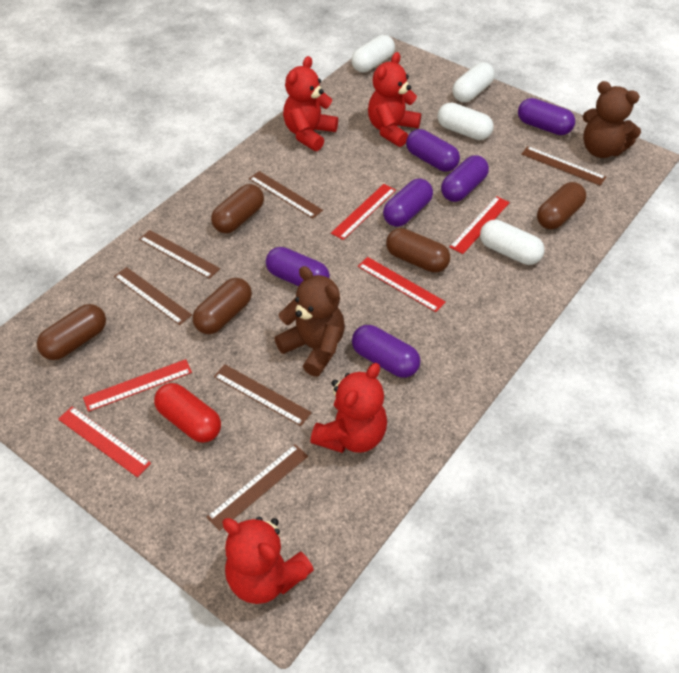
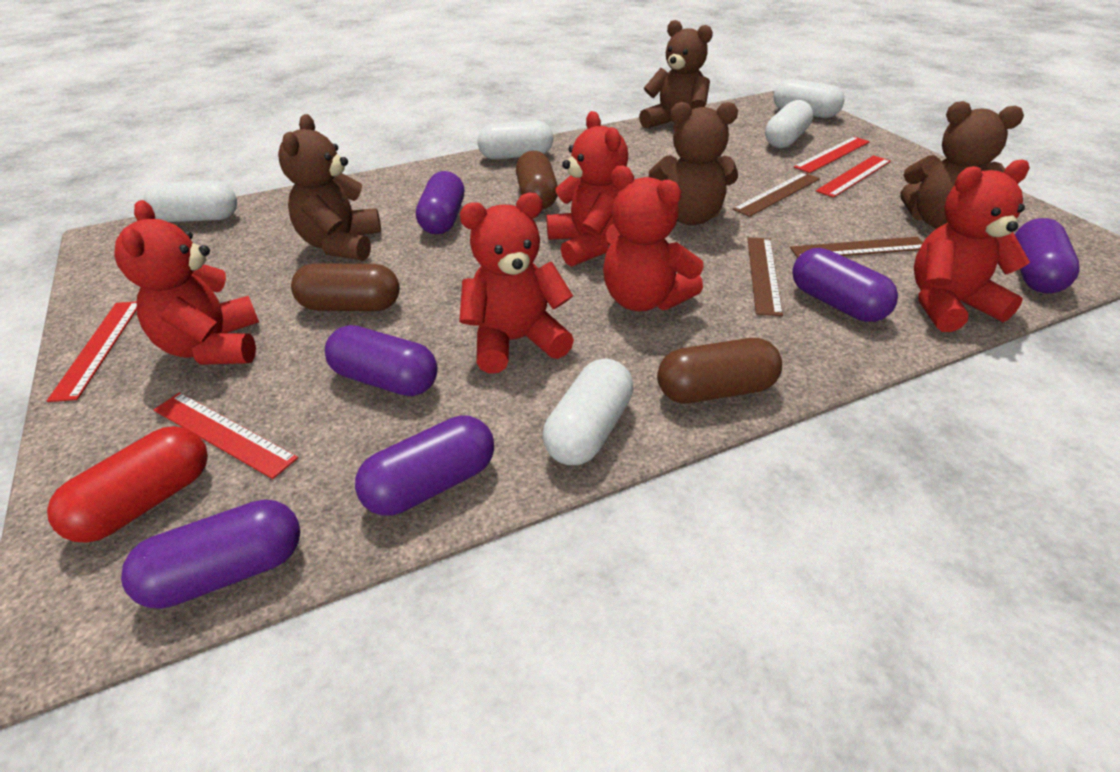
brown capsule: [37,304,106,360] [193,278,252,334] [211,184,264,233] [386,228,450,273] [537,182,586,229] = 5 -> [291,263,400,311] [516,151,558,209] [657,338,782,403] = 3
brown ruler: [114,267,192,325] [139,230,220,279] [207,444,308,531] [214,364,312,426] [249,171,323,219] [522,146,606,186] = 6 -> [733,172,820,217] [747,237,783,316] [790,237,923,258] = 3
brown teddy bear: [274,266,345,377] [583,81,641,158] = 2 -> [278,114,381,261] [639,20,713,131] [649,102,738,226] [901,101,1024,229] = 4
red ruler: [58,406,151,477] [83,359,192,412] [331,184,396,240] [358,257,446,312] [450,196,510,254] = 5 -> [47,301,137,402] [154,392,298,479] [794,137,870,173] [816,155,891,198] = 4
red teddy bear: [222,517,314,604] [283,56,338,151] [310,363,387,453] [368,52,421,147] = 4 -> [114,200,259,365] [459,193,574,374] [546,111,628,267] [603,166,704,311] [914,159,1030,332] = 5
white capsule: [351,35,395,72] [438,103,493,140] [452,62,495,102] [480,220,545,265] = 4 -> [144,181,237,222] [477,121,553,160] [543,358,634,465] [765,100,813,148] [774,79,845,118] = 5

